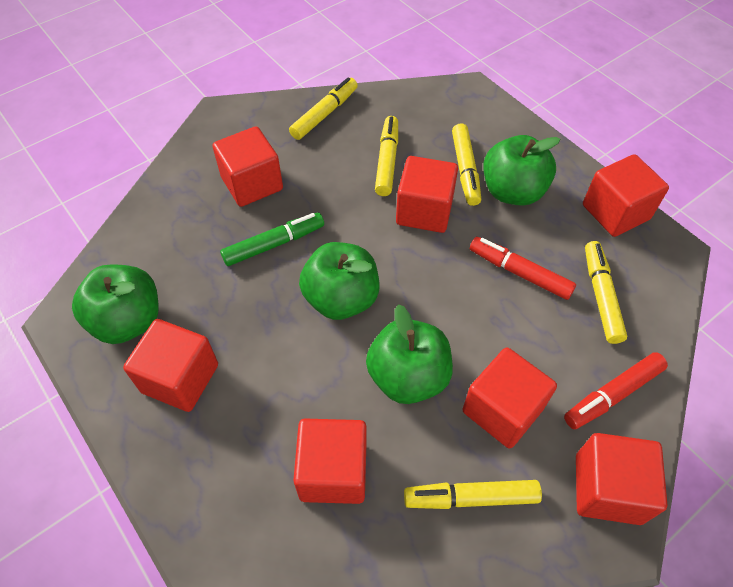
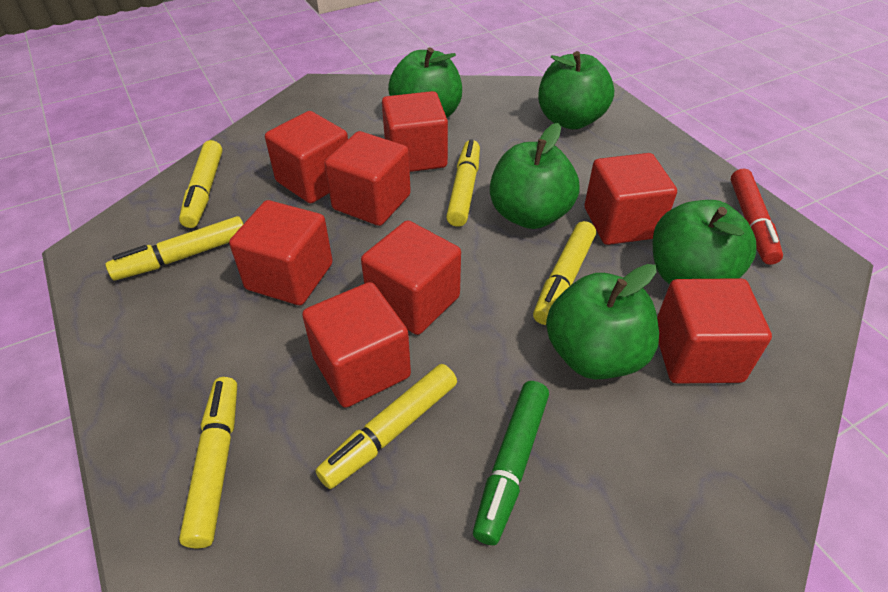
green apple: [72,264,159,344] [299,242,379,320] [366,304,453,404] [483,135,560,206] = 4 -> [388,47,462,118] [490,123,580,229] [538,51,614,130] [546,264,659,379] [653,200,757,284] = 5
red cube: [123,319,218,412] [212,126,283,207] [293,419,366,504] [396,156,458,233] [462,347,557,448] [576,433,667,525] [583,154,669,237] = 7 -> [229,200,333,305] [265,111,348,203] [302,282,411,408] [324,131,411,226] [361,220,461,335] [382,91,448,172] [584,153,677,245] [657,278,772,384] = 8
red marker: [470,237,576,300] [564,352,668,429] = 2 -> [731,169,783,265] = 1
yellow marker: [289,77,358,140] [375,116,398,196] [404,480,542,509] [452,123,481,206] [585,241,627,344] = 5 -> [105,216,243,280] [179,140,223,228] [179,377,237,548] [315,364,457,489] [446,139,480,227] [533,221,596,325] = 6

